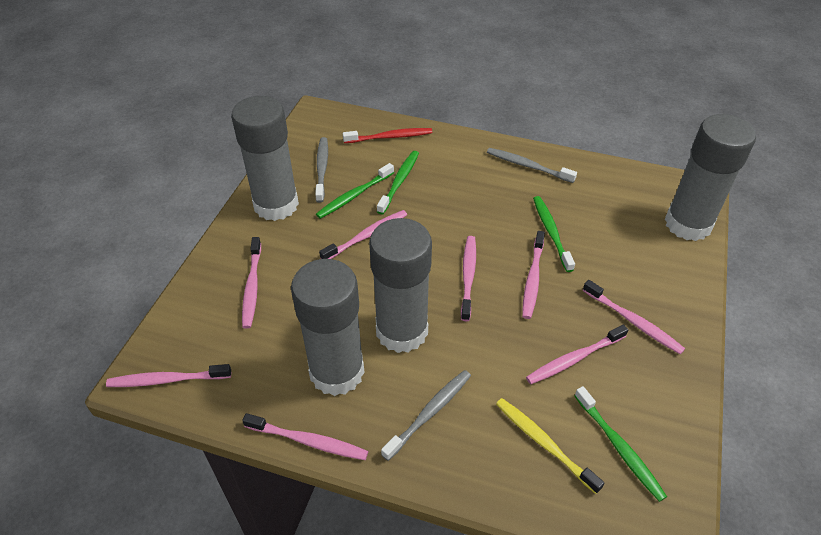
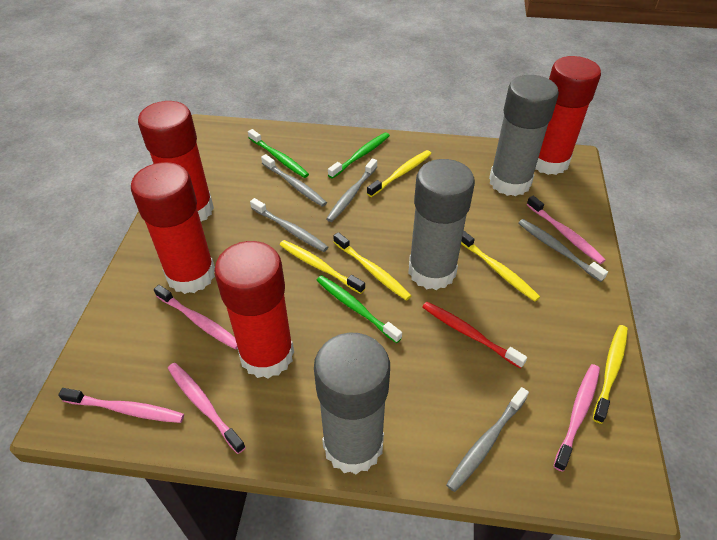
green toothbrush: [316,163,394,219] [377,151,419,215] [533,196,575,272] [575,386,667,502] = 4 -> [248,129,309,178] [317,275,402,343] [328,132,390,179] = 3
grey glue stick: [231,96,299,221] [291,259,365,396] [369,218,432,353] [665,114,756,241] = 4 -> [314,333,390,474] [408,159,475,290] [489,75,559,196] = 3
grey toothbrush: [315,137,328,203] [381,370,471,461] [487,148,577,183] = 3 -> [250,198,328,252] [261,154,327,207] [326,159,377,222] [446,387,529,492] [518,219,608,282] = 5
pink toothbrush: [106,364,231,387] [242,237,261,329] [242,413,368,460] [319,210,407,259] [461,236,476,321] [522,231,545,319] [526,324,628,384] [583,280,685,355] = 8 -> [58,388,184,423] [154,285,237,350] [168,363,246,454] [527,196,605,264] [553,364,600,472] = 5
red glue stick: none = 0 -> [131,162,215,294] [138,101,214,222] [214,241,294,378] [535,56,601,175] = 4
yellow toothbrush: [496,398,605,494] = 1 -> [280,240,365,294] [333,232,412,301] [367,150,431,197] [461,231,540,302] [593,325,628,424] = 5

